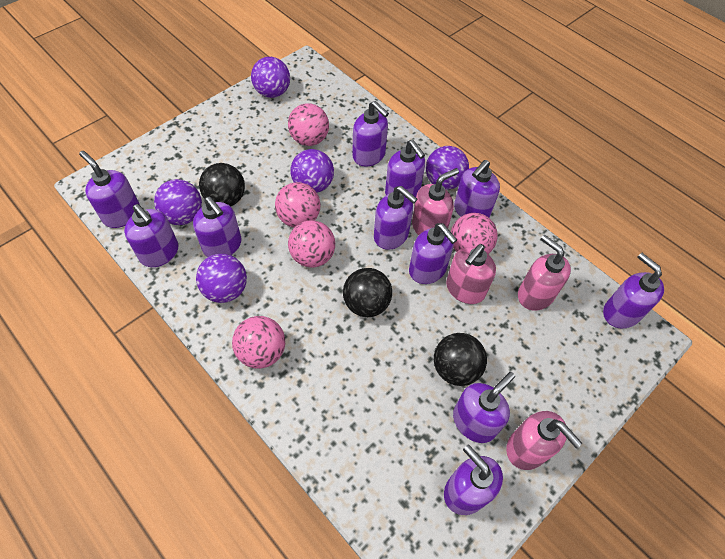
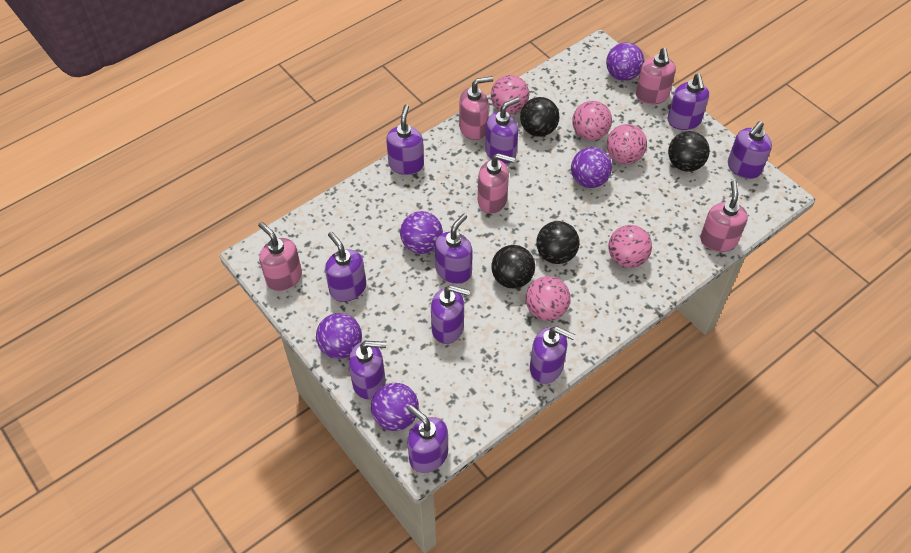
black ball: [199,163,245,206] [343,268,392,317] [434,333,487,386] = 3 -> [491,245,535,289] [520,97,560,137] [536,221,580,264] [668,131,710,172] = 4
pink soap dispenser: [412,168,459,235] [446,244,496,304] [506,411,582,470] [518,235,571,311] = 4 -> [258,222,302,291] [459,76,493,140] [478,153,515,214] [636,48,676,104] [700,180,748,252] = 5
purple soap dispenser: [79,151,140,228] [124,204,178,267] [193,197,242,257] [352,101,389,167] [374,186,417,250] [385,140,425,197] [409,223,457,284] [444,444,503,515] [453,372,515,443] [454,160,500,218] [603,253,664,328] = 11 -> [325,231,366,302] [349,341,386,399] [386,104,424,175] [407,405,448,473] [431,285,470,344] [435,213,473,284] [485,97,520,164] [530,326,575,384] [667,74,709,130] [728,121,772,179] = 10

